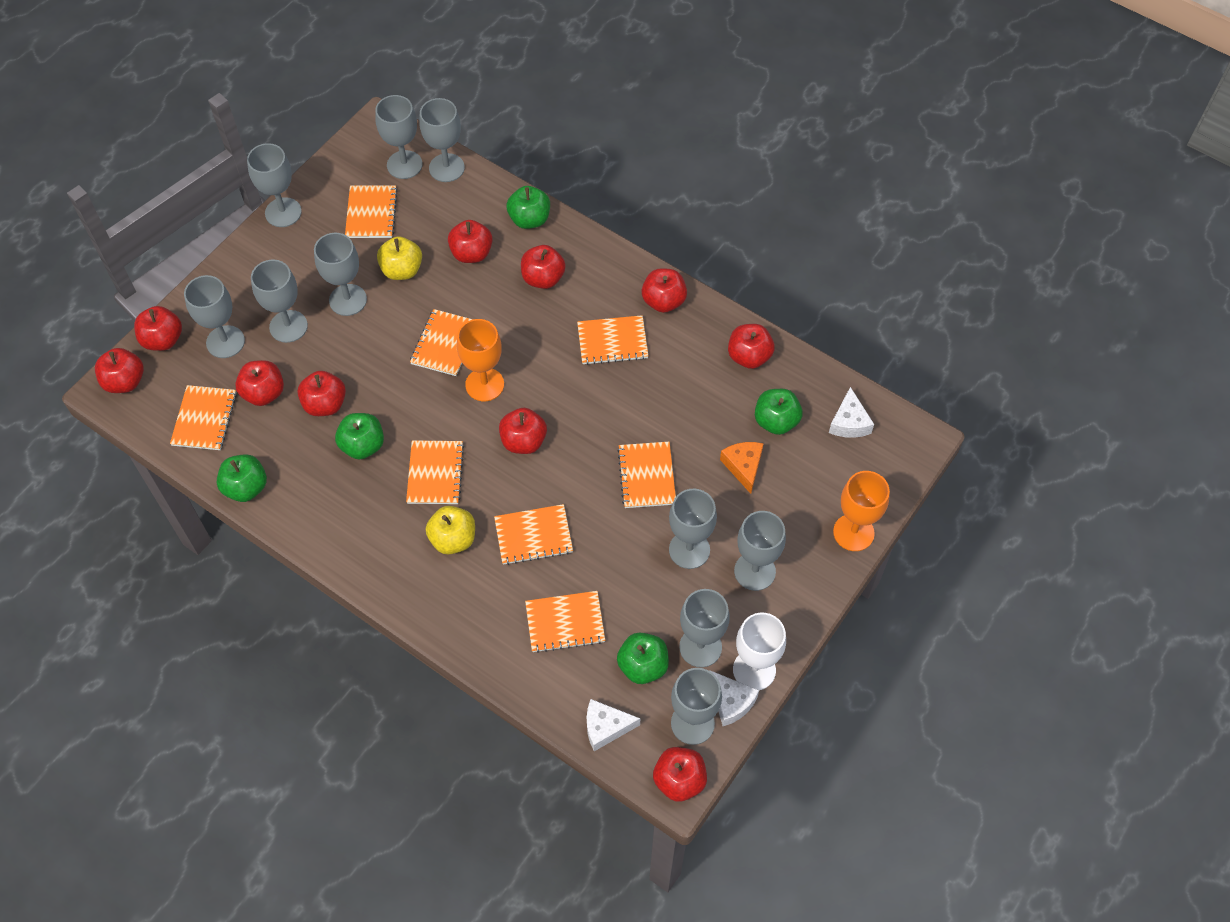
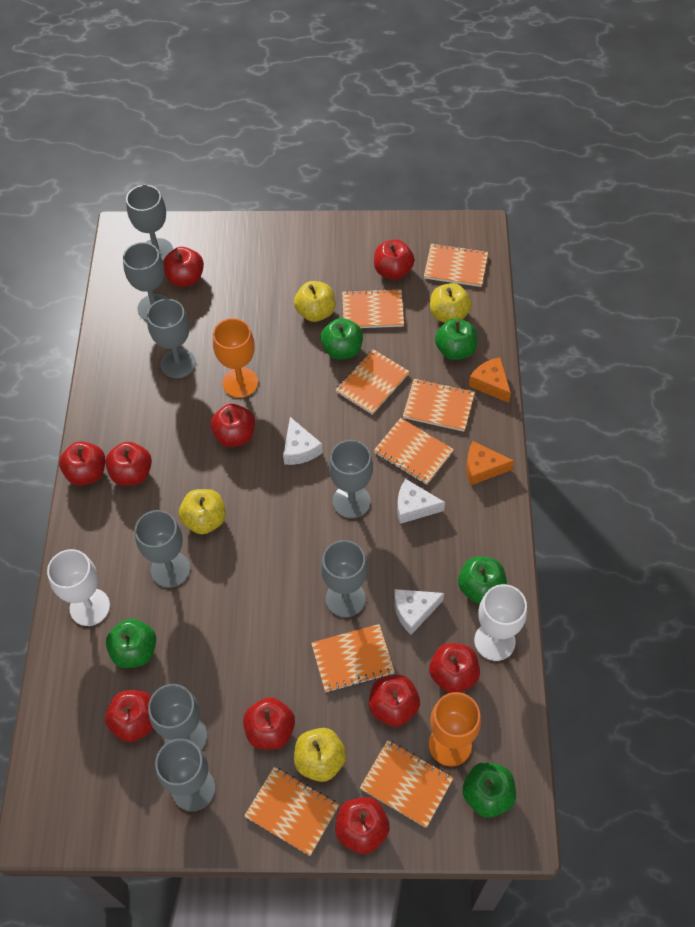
grey goblet: [184,275,245,358] [247,143,302,227] [251,260,308,343] [314,233,367,316] [375,95,423,179] [419,98,465,182] [669,489,717,569] [671,668,722,745] [679,589,730,668] [734,511,786,591] = 10 -> [123,242,169,321] [126,185,173,260] [135,510,190,588] [147,299,196,378] [148,684,207,750] [155,739,215,811] [321,540,368,617] [329,440,373,519] = 8
orange cheese: [720,442,764,494] = 1 -> [466,441,514,485] [469,357,511,403] = 2
white goblet: [733,613,786,690] = 1 -> [47,549,110,626] [474,584,527,661] = 2
yellow apple: [377,236,422,280] [426,506,475,555] = 2 -> [179,489,226,534] [294,281,336,322] [294,728,347,782] [430,283,472,323] = 4

